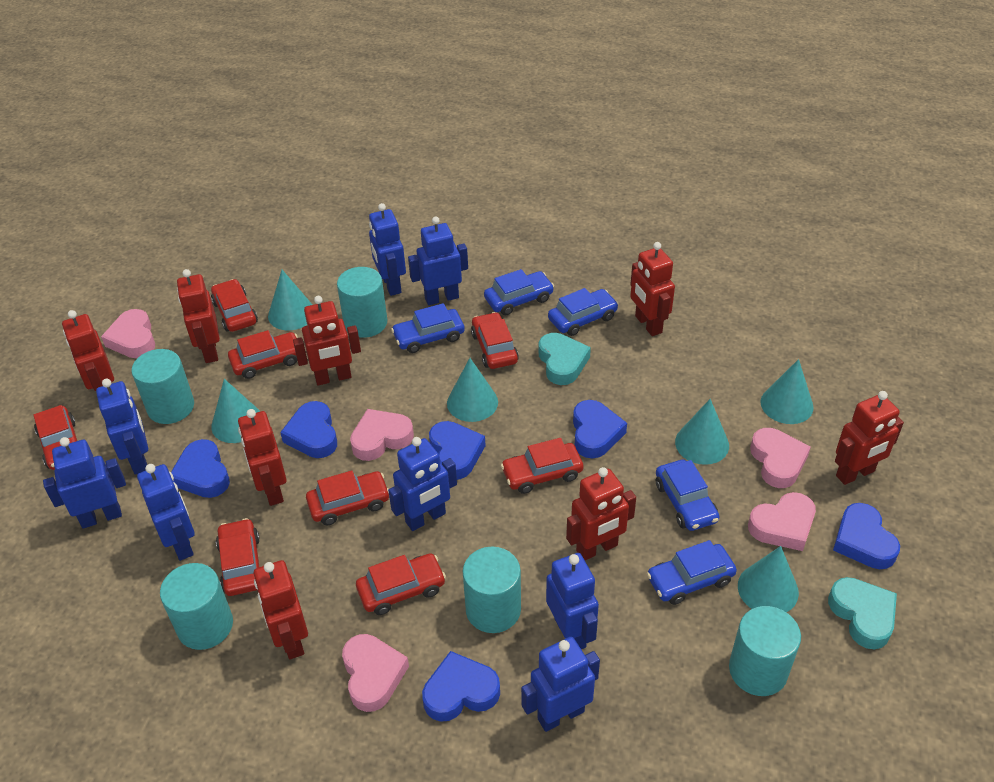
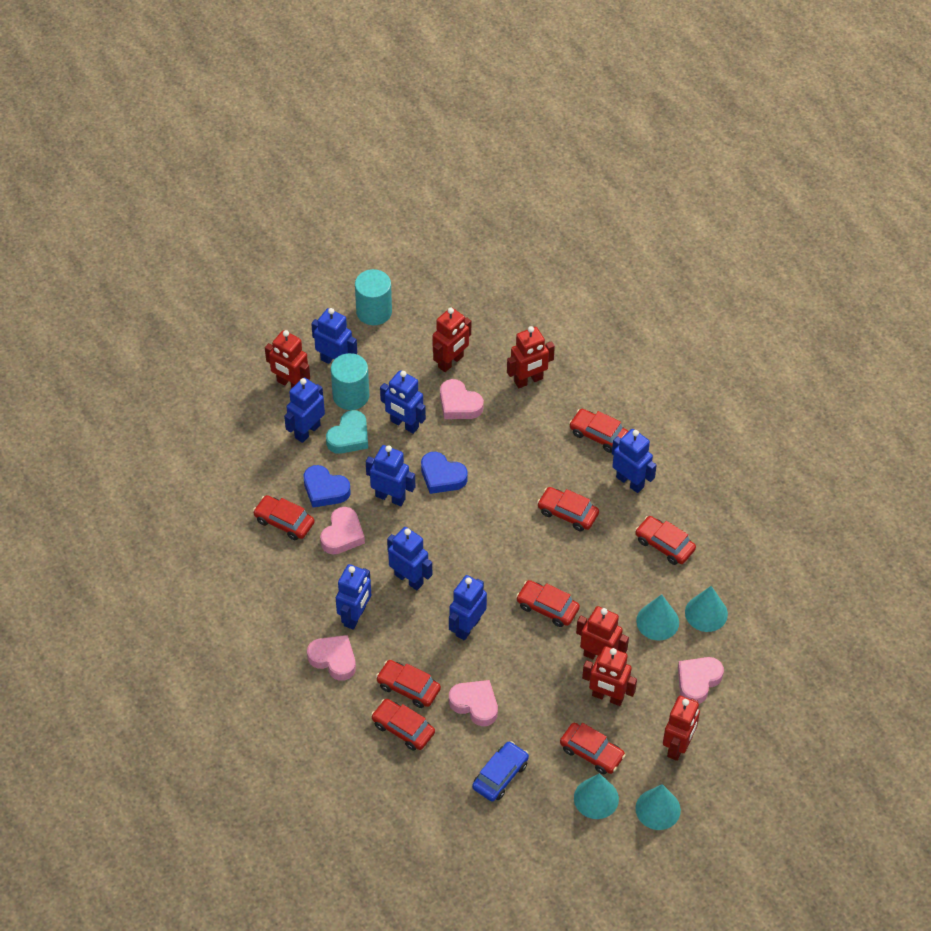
blue car: [391,303,465,353] [484,269,554,315] [548,288,619,336] [647,540,737,605] [656,459,719,531] = 5 -> [472,741,529,801] = 1
blue heart: [171,439,230,498] [280,401,337,458] [422,651,500,722] [429,421,485,480] [573,400,627,458] [833,503,900,569] = 6 -> [304,465,351,508] [421,452,468,494] = 2
red robot: [62,310,114,391] [177,269,220,363] [238,409,287,506] [254,560,308,659] [293,296,361,386] [566,467,636,560] [630,242,675,336] [835,391,904,485] = 8 -> [265,330,310,389] [433,307,471,372] [507,326,555,388] [576,606,629,660] [582,646,637,706] [663,696,700,761] = 6
turquoise cone: [211,379,260,443] [268,270,313,330] [447,358,498,422] [675,399,729,465] [738,546,799,612] [760,359,814,424] = 6 -> [574,773,619,819] [635,784,681,830] [636,594,679,641] [685,586,728,632] = 4
turquoise cylinder: [132,349,194,424] [160,563,233,650] [337,267,387,338] [463,547,521,633] [729,606,801,696] = 5 -> [331,353,369,410] [355,269,392,325] = 2
turquoise heart: [539,333,591,385] [828,577,897,649] = 2 -> [326,410,368,454] = 1

